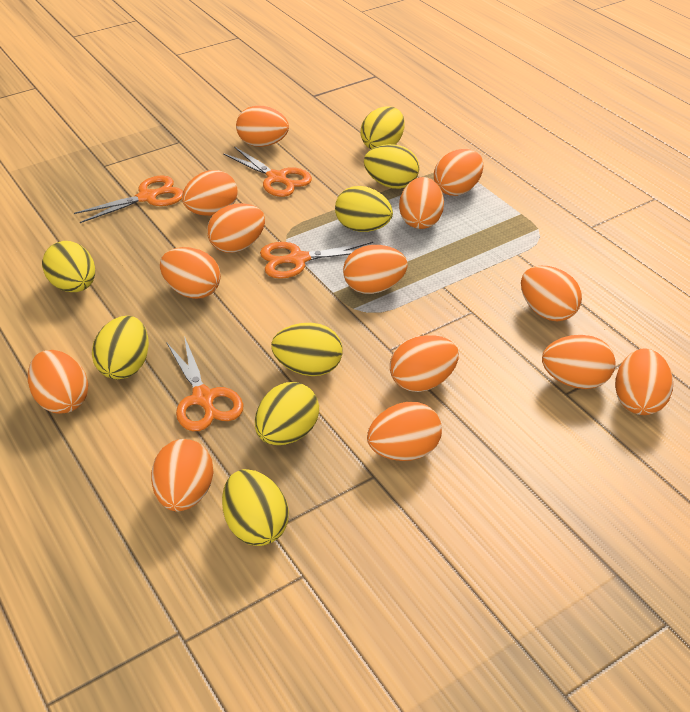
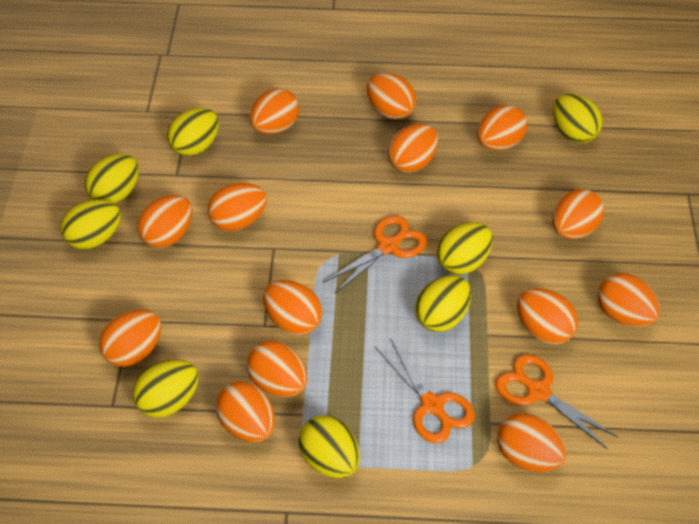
orange scissors: [74,176,183,223] [166,336,244,431] [223,147,312,197] [260,242,373,279] = 4 -> [323,216,427,294] [375,338,475,443] [495,354,618,449] = 3

